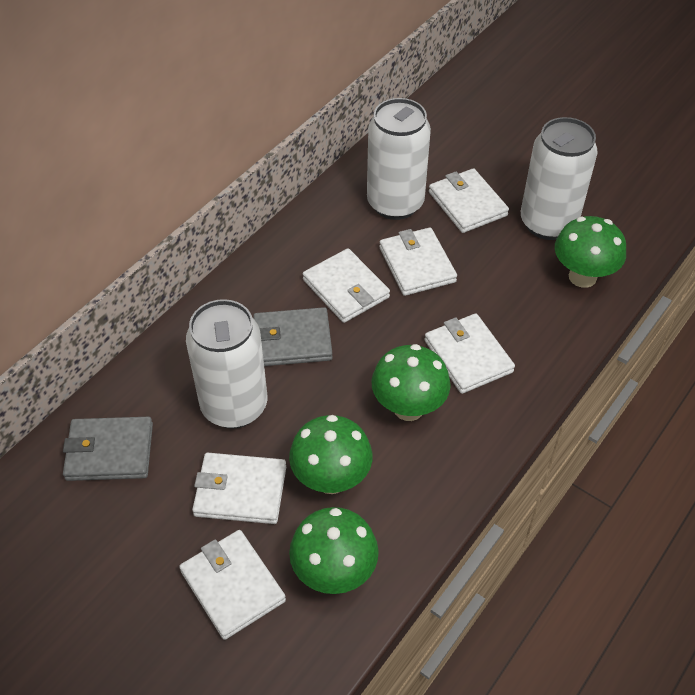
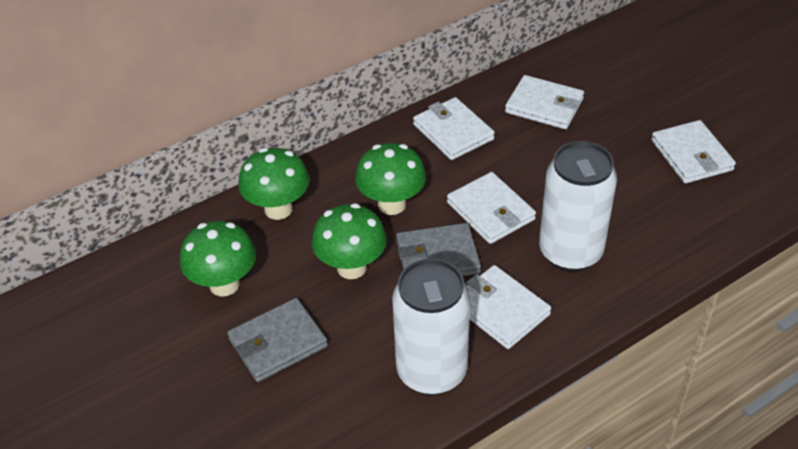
white can: [186,299,267,429] [367,98,431,220] [521,117,598,240] = 3 -> [392,258,470,395] [539,141,617,272] = 2
white wallet: [179,530,286,640] [192,453,286,524] [303,248,390,323] [379,227,457,296] [425,313,515,394] [429,168,509,233] = 6 -> [413,97,495,160] [447,172,536,244] [466,265,551,349] [505,75,584,129] [651,120,736,184] = 5

